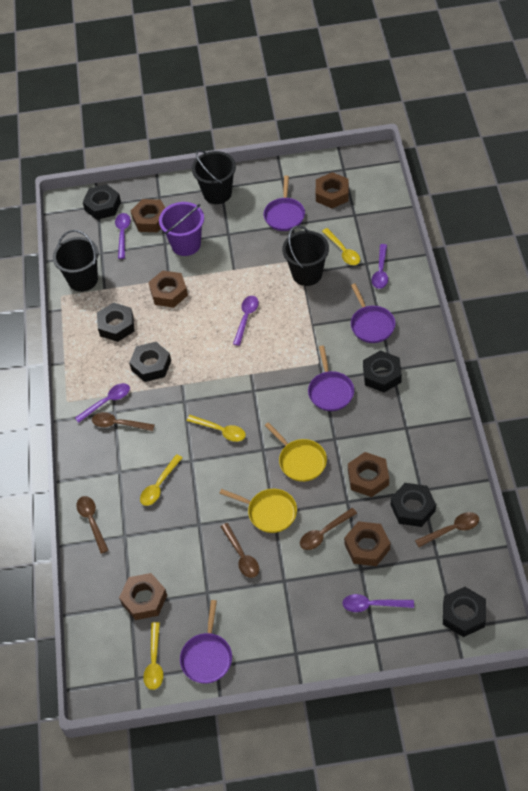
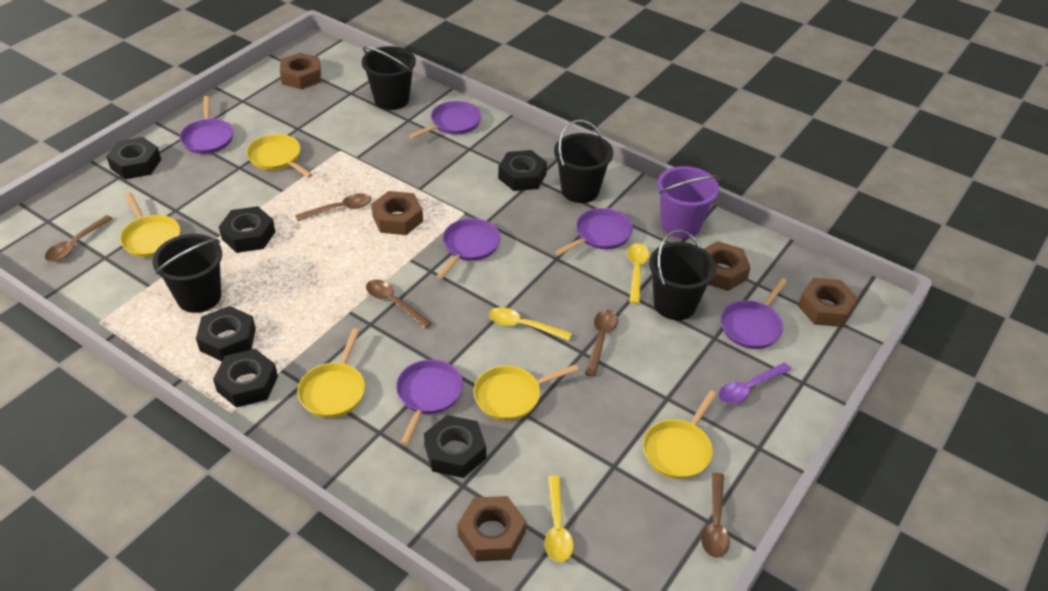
black bucket: [53,230,99,292] [192,150,236,204] [282,225,329,286] = 3 -> [152,234,222,313] [362,46,416,110] [554,120,613,203] [649,230,716,320] = 4
brown nut: [119,573,167,620] [131,199,165,232] [148,270,188,308] [316,172,349,208] [344,521,390,566] [348,452,389,497] = 6 -> [280,53,321,89] [371,191,423,235] [457,496,526,562] [704,241,751,291] [798,278,858,327] = 5
purple pan: [180,600,232,684] [264,175,305,231] [308,345,354,411] [351,283,395,343] = 4 -> [180,96,233,154] [396,359,463,445] [409,101,482,139] [437,218,500,279] [555,208,633,256] [721,278,787,349] = 6
purple spoon: [75,383,130,423] [115,213,131,259] [233,296,259,346] [342,594,414,612] [372,244,388,289] = 5 -> [719,363,791,404] = 1
yellow pan: [219,489,297,533] [265,422,327,482] = 2 -> [120,193,180,258] [247,134,313,178] [297,329,365,418] [473,364,579,421] [643,390,717,479] = 5
yellow spoon: [140,454,183,506] [143,622,163,690] [187,415,246,442] [322,228,360,265] = 4 -> [489,307,572,341] [545,475,574,562] [627,243,649,304] = 3

